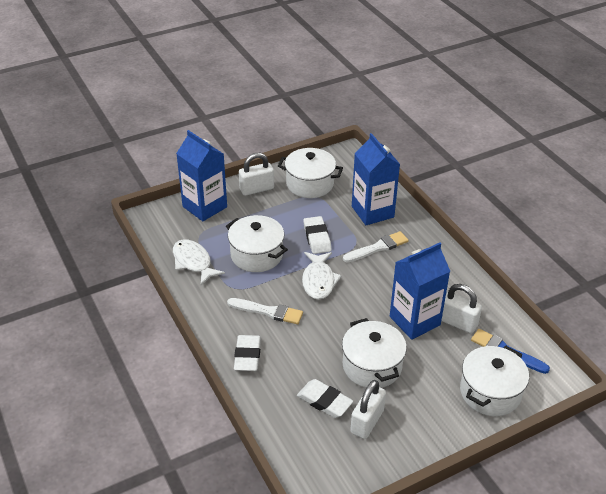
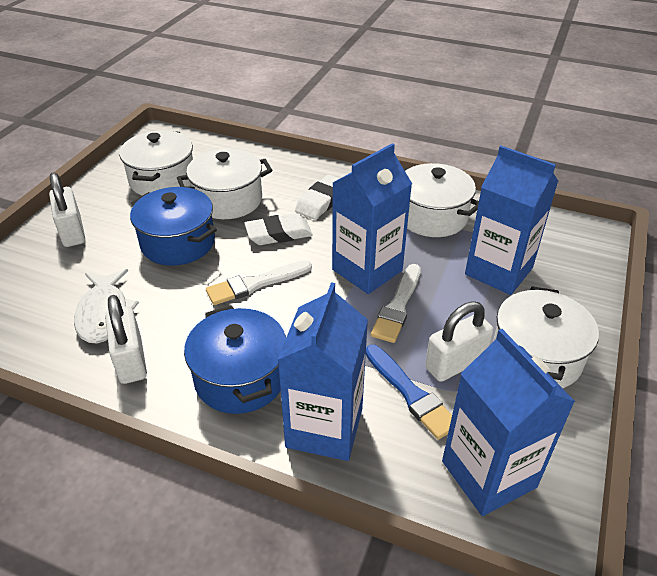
blue carton: [176,130,227,221] [352,133,400,225] [390,243,450,340] = 3 -> [278,282,368,461] [332,143,412,294] [442,329,575,516] [465,146,558,295] = 4
blue pot: none = 0 -> [130,187,217,266] [184,305,286,414] = 2
white eraser: [234,335,261,371] [297,379,353,418] [303,216,332,254] = 3 -> [244,213,313,245] [295,175,340,220] = 2
white fish: [173,239,225,285] [302,252,342,300] = 2 -> [74,269,139,343] = 1

